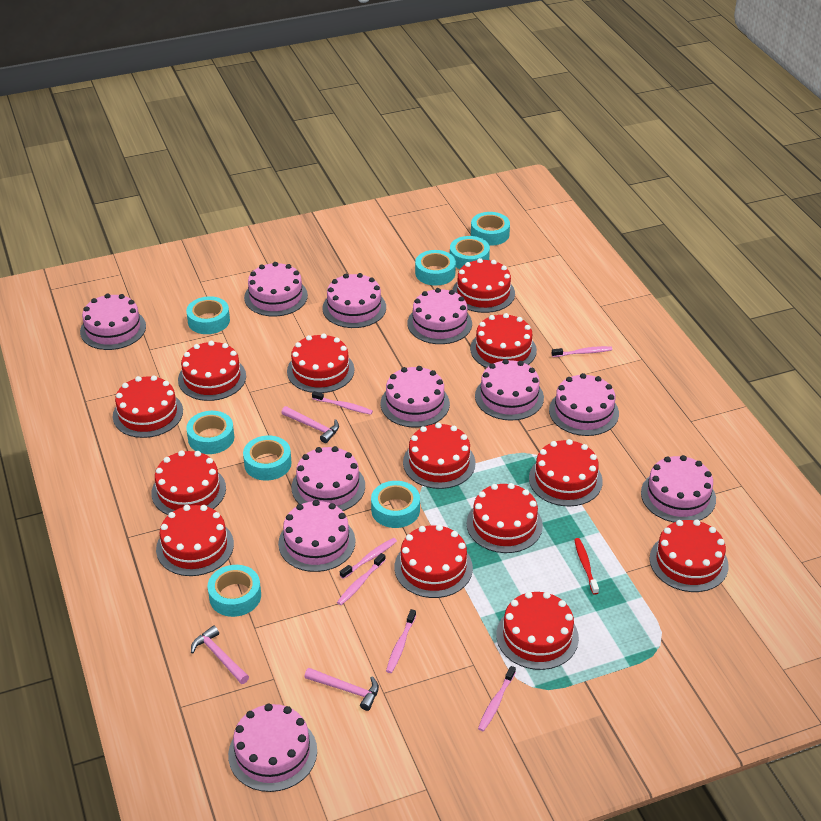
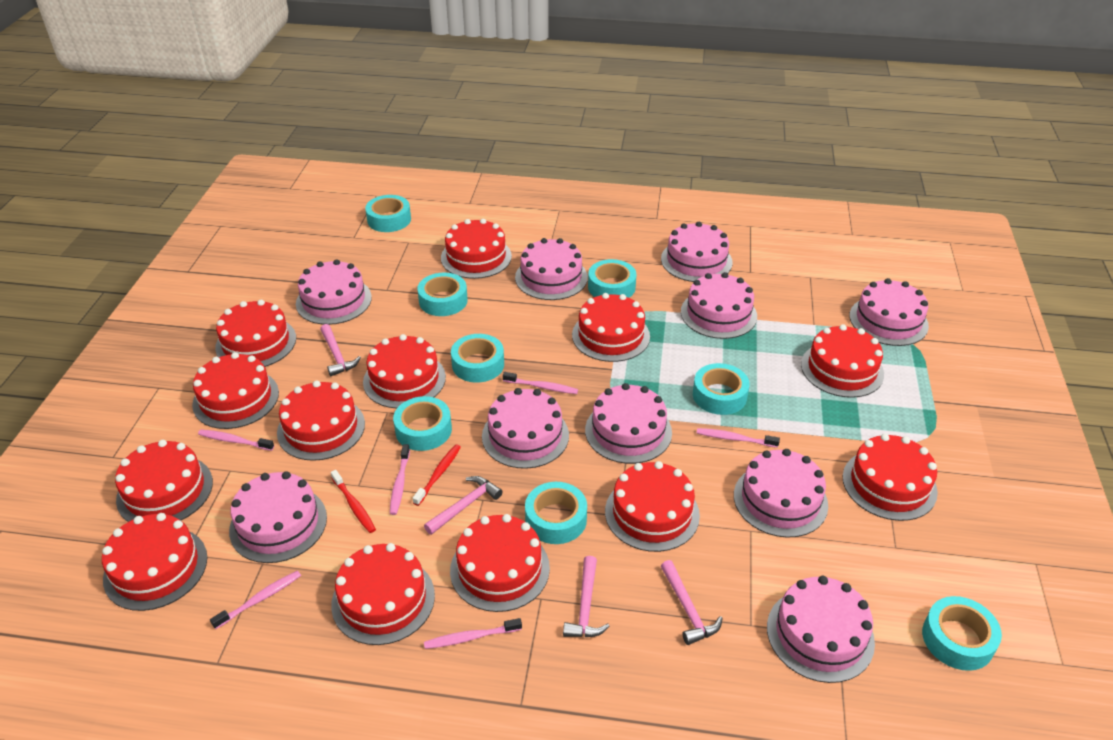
pink cake: [80,293,146,350] [228,703,317,792] [244,262,308,316] [278,500,356,572] [291,446,365,511] [322,273,386,328] [381,366,450,427] [407,288,472,344] [475,359,544,421] [549,373,619,436] [641,455,716,522] = 11 -> [229,471,327,563] [296,259,372,325] [482,388,569,469] [515,238,588,300] [585,383,672,464] [661,222,732,282] [681,272,757,339] [734,449,828,538] [767,576,875,683] [849,278,929,346] = 10
pink hammer: [191,625,249,684] [281,406,339,443] [305,668,379,711] = 3 -> [320,324,361,376] [424,476,503,535] [563,556,610,637] [661,560,723,645] = 4
red toothbrush: [574,538,599,595] = 1 -> [331,470,376,533] [413,445,461,506] = 2

